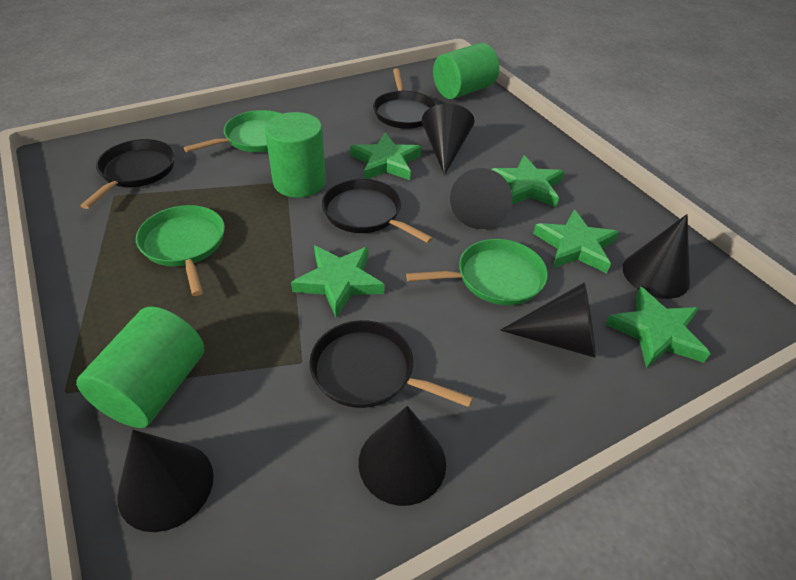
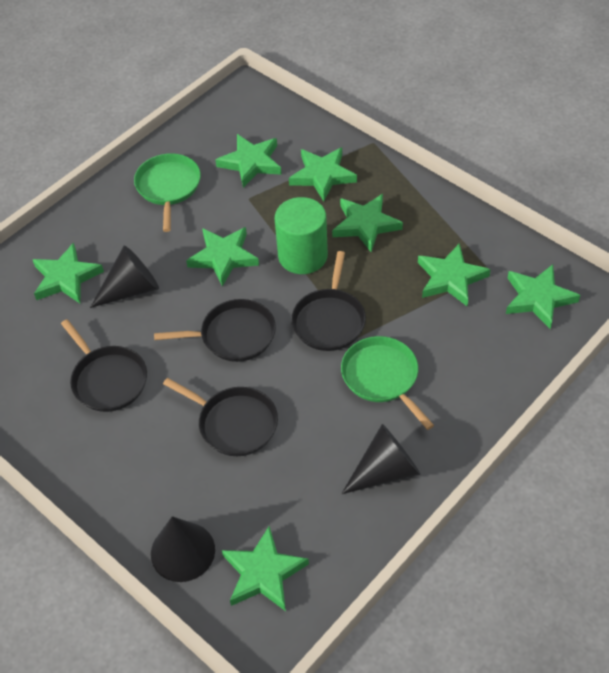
black cone: [117,430,214,532] [359,406,446,506] [422,104,475,175] [450,168,512,229] [500,282,596,358] [623,214,690,299] = 6 -> [90,246,159,308] [151,516,215,582] [341,424,420,494] = 3
green cylinder: [76,306,204,428] [265,112,326,198] [433,43,499,99] = 3 -> [275,197,328,274] = 1
green pan: [136,205,225,296] [184,110,282,152] [406,239,548,305] = 3 -> [134,153,201,232] [341,336,434,430] = 2
green star: [291,246,385,318] [350,132,422,180] [491,155,565,207] [533,209,619,273] [605,287,710,368] = 5 -> [33,243,104,303] [186,227,259,286] [215,134,282,188] [222,526,309,611] [289,148,357,201] [332,194,403,252] [418,243,491,306] [506,264,580,329] = 8

